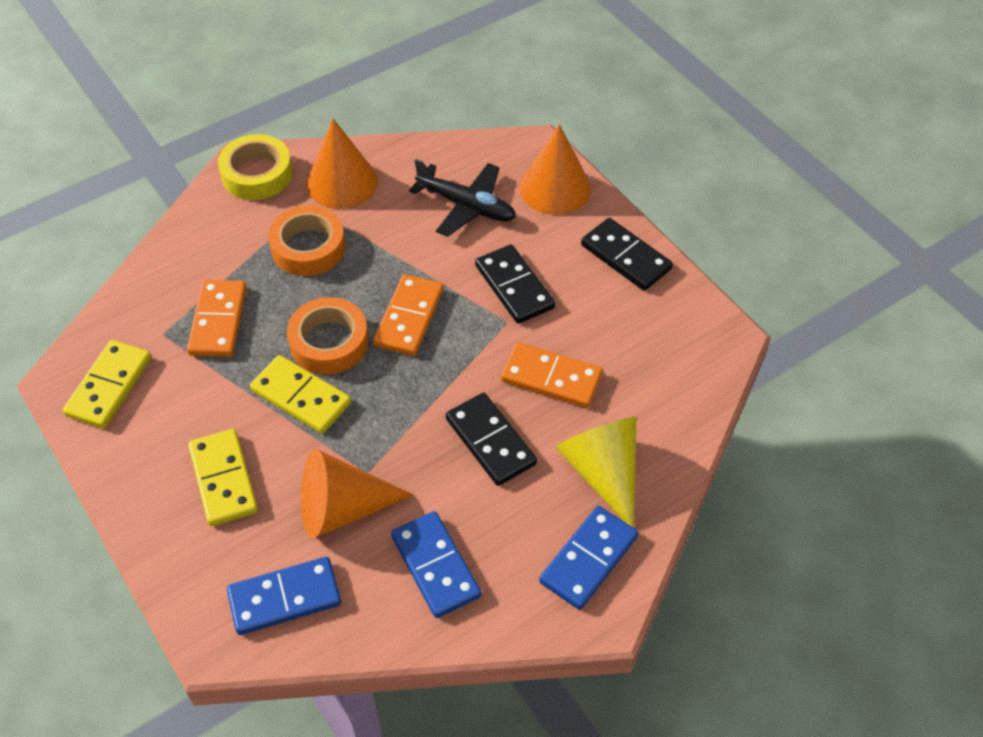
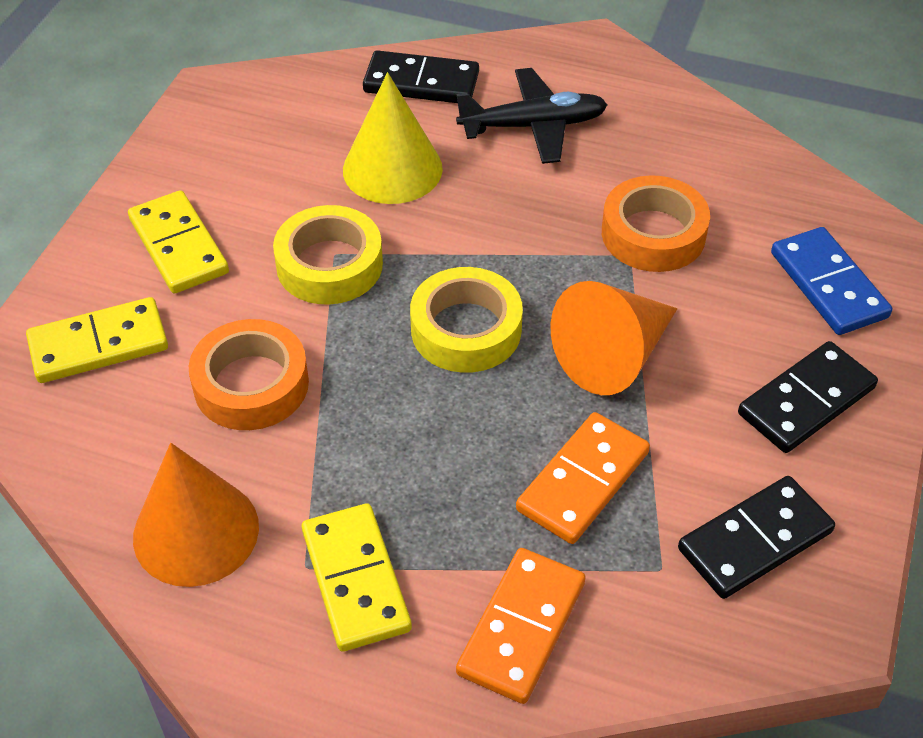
blue domino: [227,557,341,635] [391,511,481,618] [539,506,638,610] = 3 -> [771,227,892,335] = 1
orange cone: [301,449,414,539] [306,118,378,209] [520,124,591,215] = 3 -> [133,443,259,587] [551,281,677,395] = 2
orange domino: [187,280,247,357] [373,274,444,356] [501,342,603,408] = 3 -> [456,548,586,704] [516,412,650,544] = 2
yellow tape: [218,134,293,200] = 1 -> [273,205,383,305] [410,267,523,373] = 2

